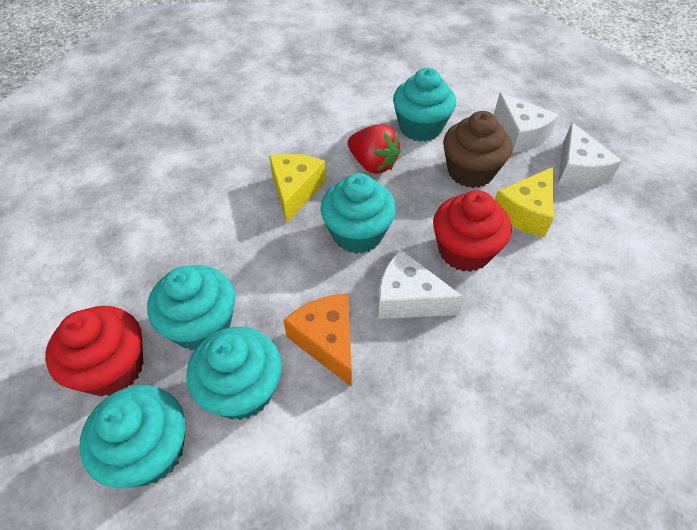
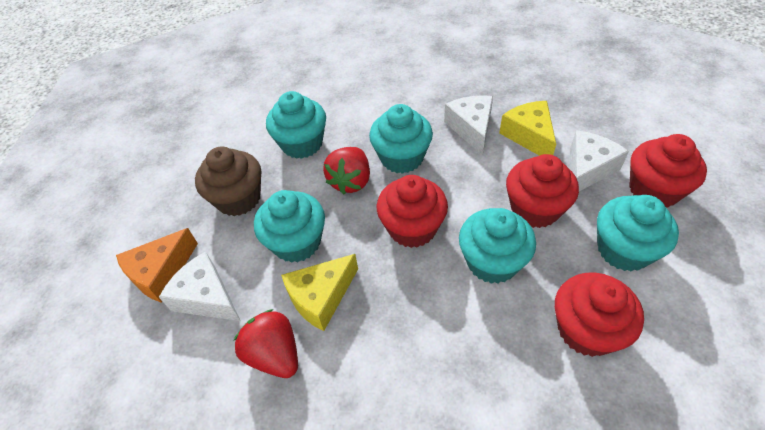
red cupcake: [45,306,144,396] [433,190,512,272] = 2 -> [377,175,448,248] [506,154,579,228] [555,273,644,357] [629,134,707,208] = 4
red strawberry: [348,124,401,174] = 1 -> [234,309,298,378] [323,147,370,194] = 2

